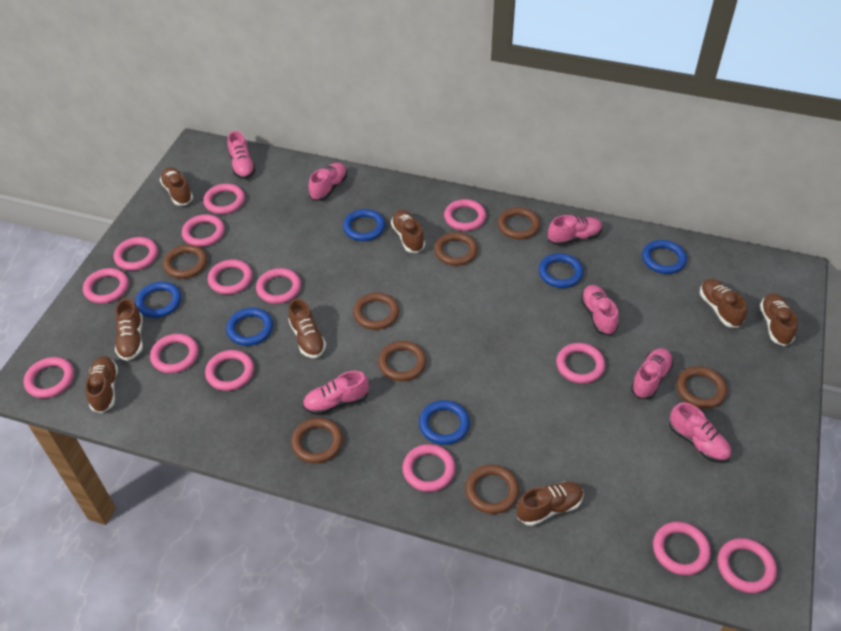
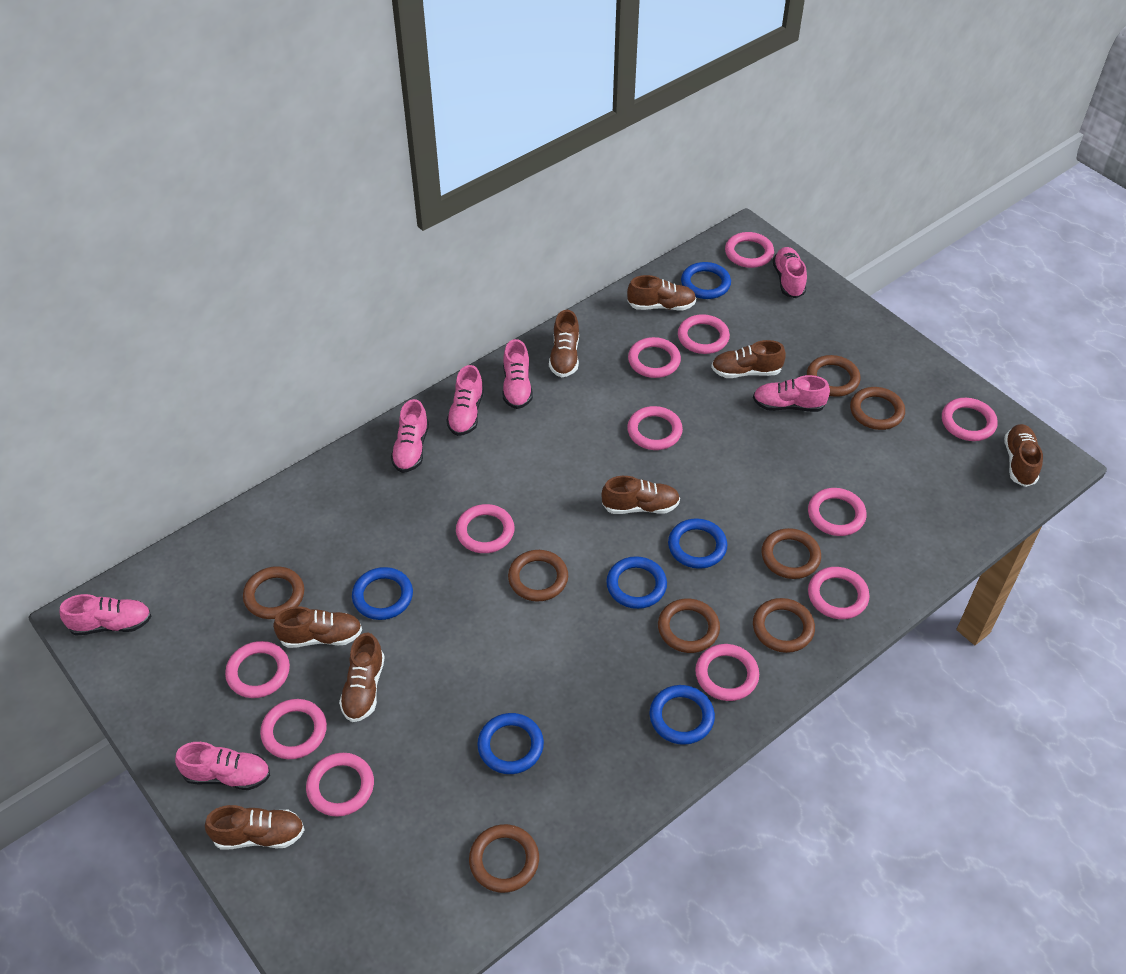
pink ring: [24,357,74,398] [83,268,129,304] [114,237,158,271] [150,334,198,373] [182,214,225,247] [203,184,245,214] [205,350,254,391] [208,259,252,294] [256,268,301,304] [402,444,455,492] [444,199,486,231] [556,343,605,384] [653,522,711,575] [718,538,777,593] = 14 -> [225,641,290,698] [260,699,327,759] [306,753,374,817] [456,504,515,553] [627,406,683,450] [628,337,681,378] [678,314,730,354] [695,644,759,701] [725,232,774,268] [808,488,867,536] [808,567,870,619] [942,398,998,441] = 12

